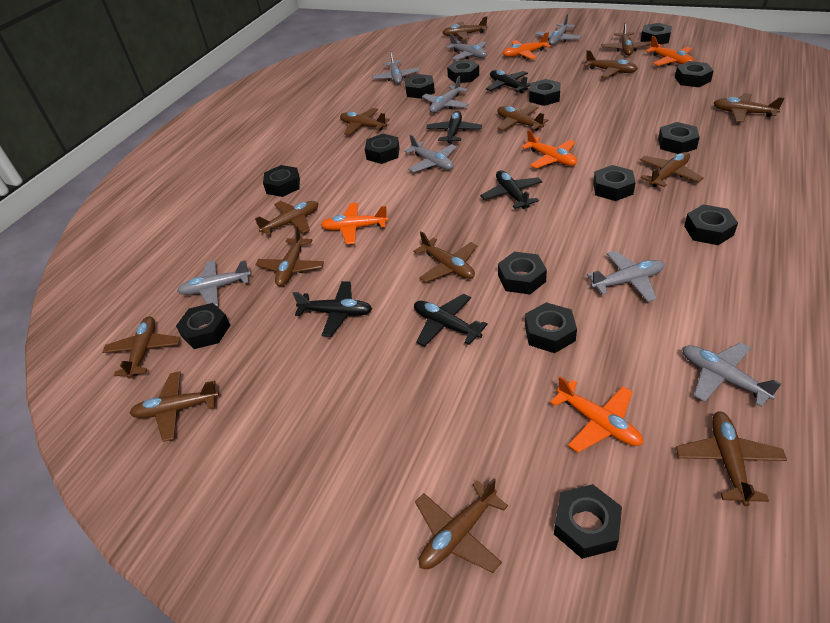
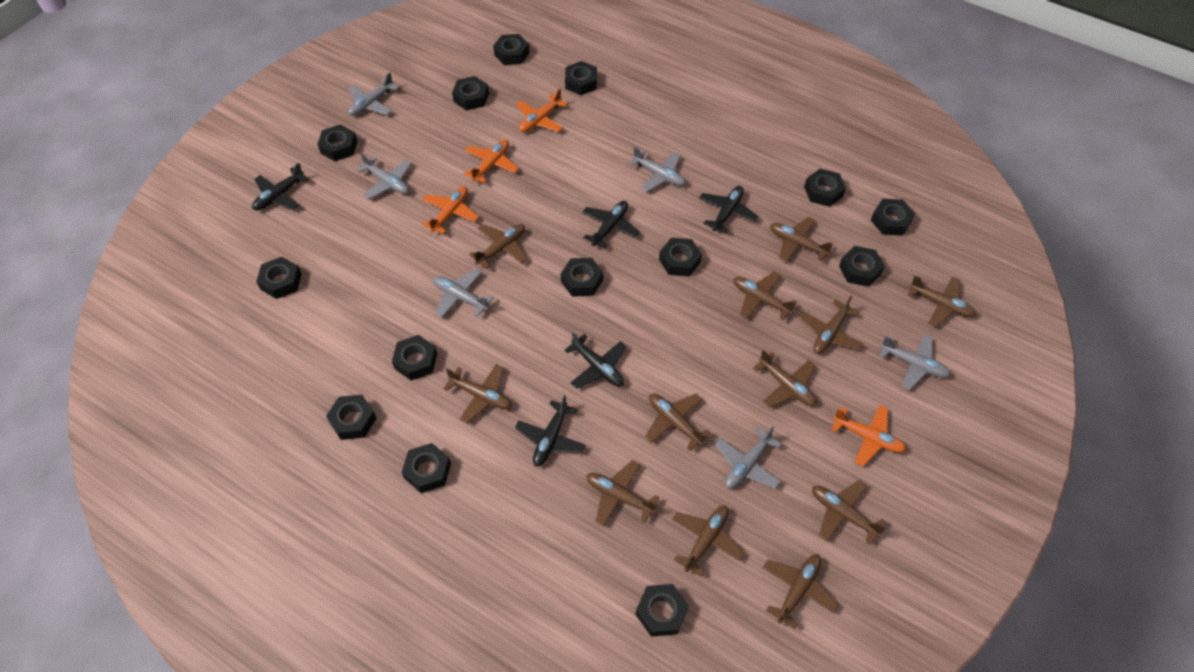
brown plane: [102,317,181,379] [130,371,219,442] [255,201,318,235] [255,226,324,286] [340,108,390,135] [413,231,477,282] [415,478,508,573] [442,16,488,40] [497,105,548,131] [584,50,638,78] [601,22,651,56] [640,152,703,187] [676,411,787,506] [714,93,784,122] = 14 -> [443,364,512,423] [469,224,527,269] [586,460,660,526] [645,393,711,451] [672,506,744,577] [733,272,797,320] [753,350,817,408] [763,554,839,629] [770,217,833,262] [799,296,864,354] [812,479,886,545] [908,276,976,327] = 12
grey plane: [177,260,251,306] [372,51,420,84] [404,134,457,172] [422,76,469,113] [446,34,487,60] [535,14,582,45] [587,251,665,302] [682,342,782,407] = 8 -> [348,72,399,116] [356,153,411,199] [433,268,494,318] [629,146,686,192] [715,426,781,489] [879,334,951,390] = 6
orange plane: [321,203,389,244] [503,32,551,59] [521,130,577,168] [550,376,643,452] [645,36,694,66] = 5 -> [422,186,479,234] [464,139,519,183] [516,89,568,132] [831,405,906,467] = 4

